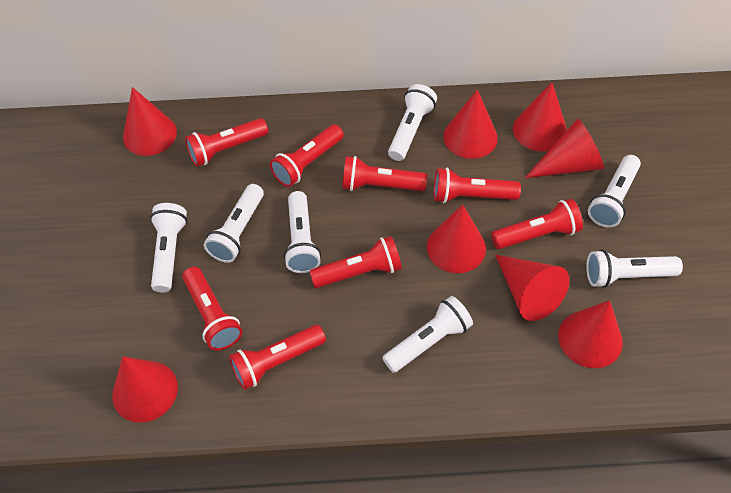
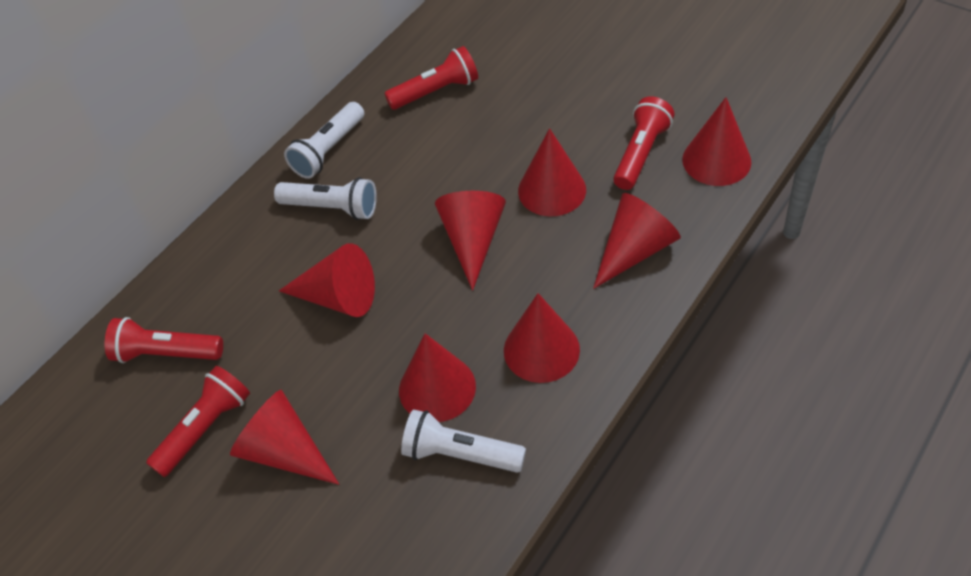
red flashlight: [182,267,242,351] [185,118,268,167] [229,325,326,390] [270,124,344,187] [309,236,402,288] [342,156,427,191] [434,168,521,203] [491,199,583,249] = 8 -> [105,317,223,363] [146,366,250,477] [384,46,478,110] [613,96,675,190] = 4
white flashlight: [150,203,187,292] [204,184,264,263] [284,191,321,273] [383,296,473,373] [388,84,437,161] [586,250,683,288] [588,155,641,228] = 7 -> [274,177,377,220] [284,102,364,179] [401,409,526,473] = 3

